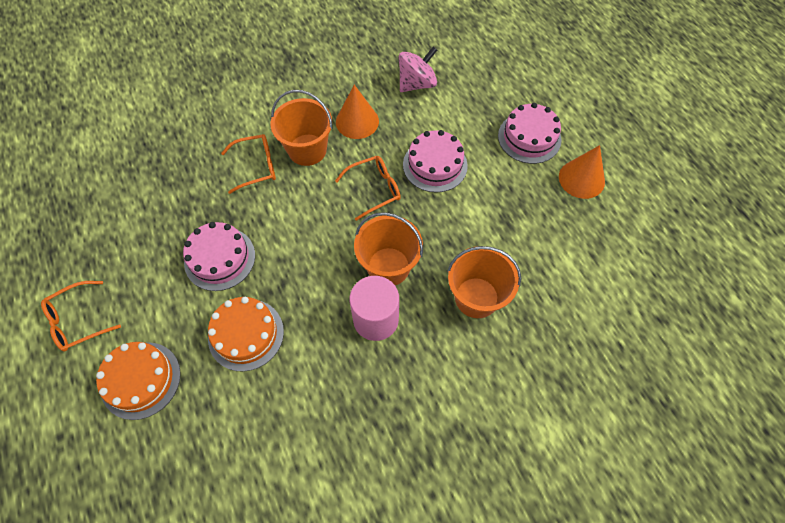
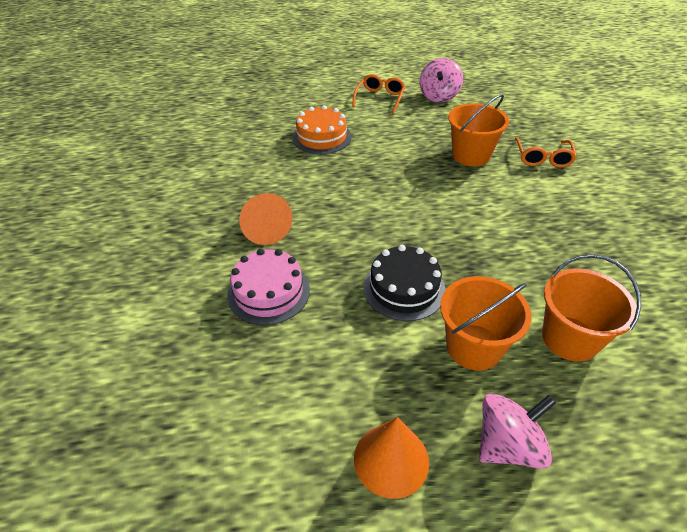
black cake: none = 0 -> [363,245,446,321] = 1
orange cake: [96,342,181,420] [208,297,284,372] = 2 -> [292,105,352,154] = 1
orange glasses: [41,281,121,352] [221,134,276,194] [335,156,401,221] = 3 -> [352,74,405,114] [515,137,577,168] = 2
pink cake: [183,222,255,291] [403,130,468,193] [498,103,561,164] = 3 -> [227,249,310,325] = 1
pink cylinder: [350,276,399,341] = 1 -> none = 0
pink spinning top: [399,46,437,92] = 1 -> [419,58,463,102] [479,393,556,469] = 2

